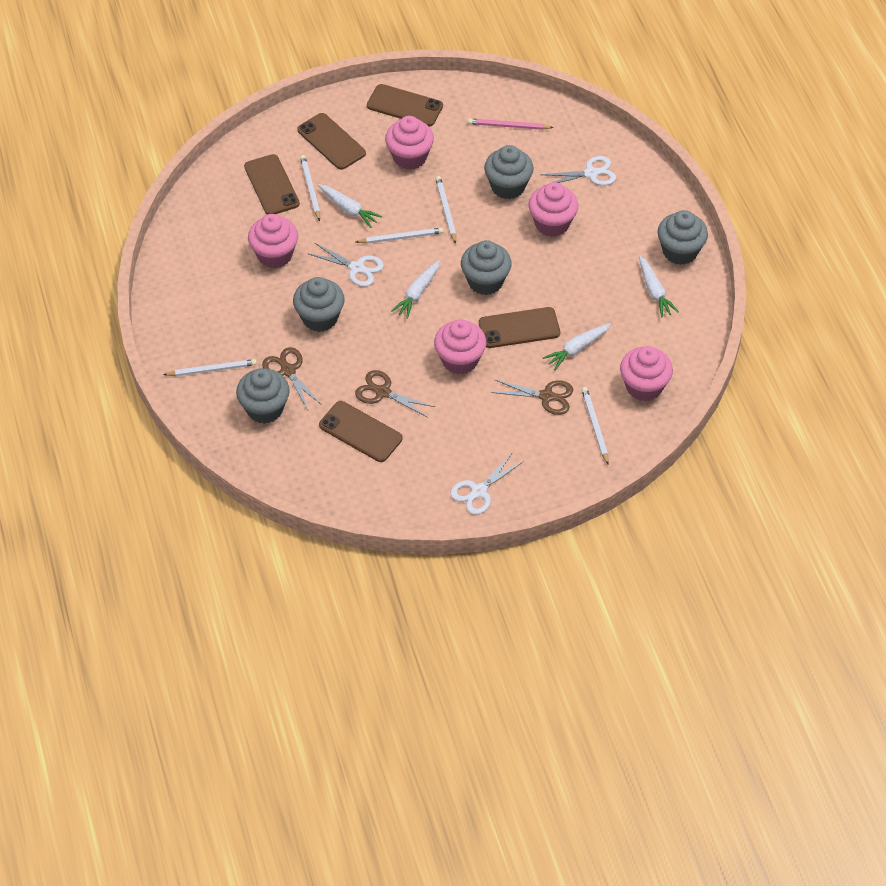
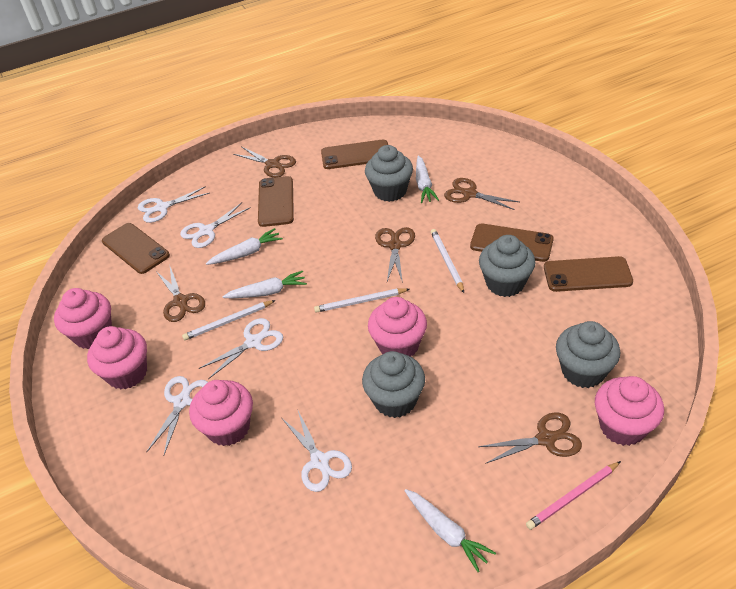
brown scissors: [262,347,322,410] [355,370,435,417] [491,379,573,415] = 3 -> [156,267,205,322] [233,146,296,178] [375,227,415,283] [444,178,519,210] [478,412,582,464] = 5
grey cupcake: [236,368,290,424] [293,277,345,332] [461,240,512,295] [484,145,534,199] [658,210,708,265] = 5 -> [362,351,425,418] [365,145,413,202] [479,235,535,297] [556,321,621,388] = 4
white pencil: [163,359,257,376] [300,155,320,221] [356,228,444,244] [435,176,456,244] [582,387,609,464] = 5 -> [182,300,276,340] [314,288,409,313] [431,229,464,293] = 3
white scissors: [309,243,384,287] [450,453,524,515] [541,156,616,186] = 3 -> [138,186,209,223] [146,376,208,455] [180,203,251,248] [199,318,283,379] [282,411,352,492] = 5

